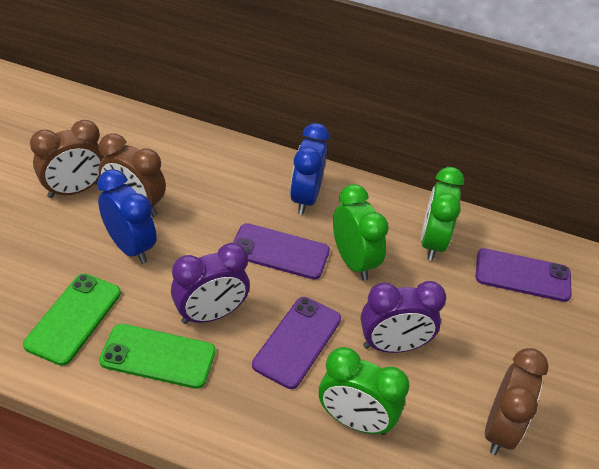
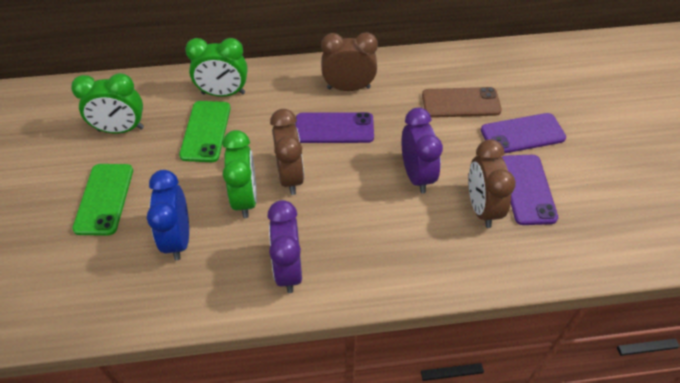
blue clock: [97,169,157,264] [290,123,329,215] = 2 -> [147,170,189,261] = 1
brown phone: none = 0 -> [422,87,502,118] = 1

